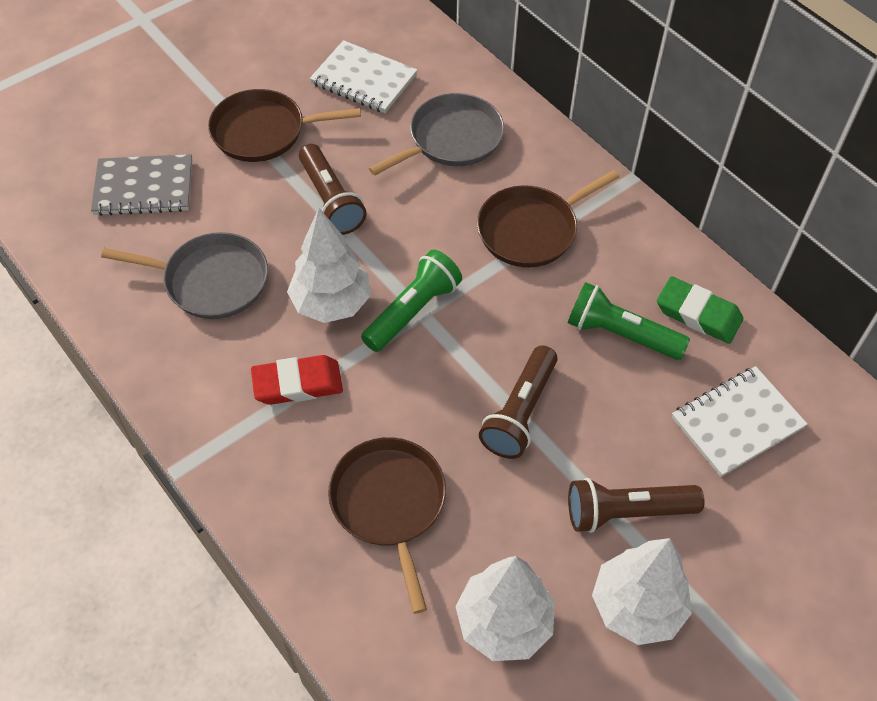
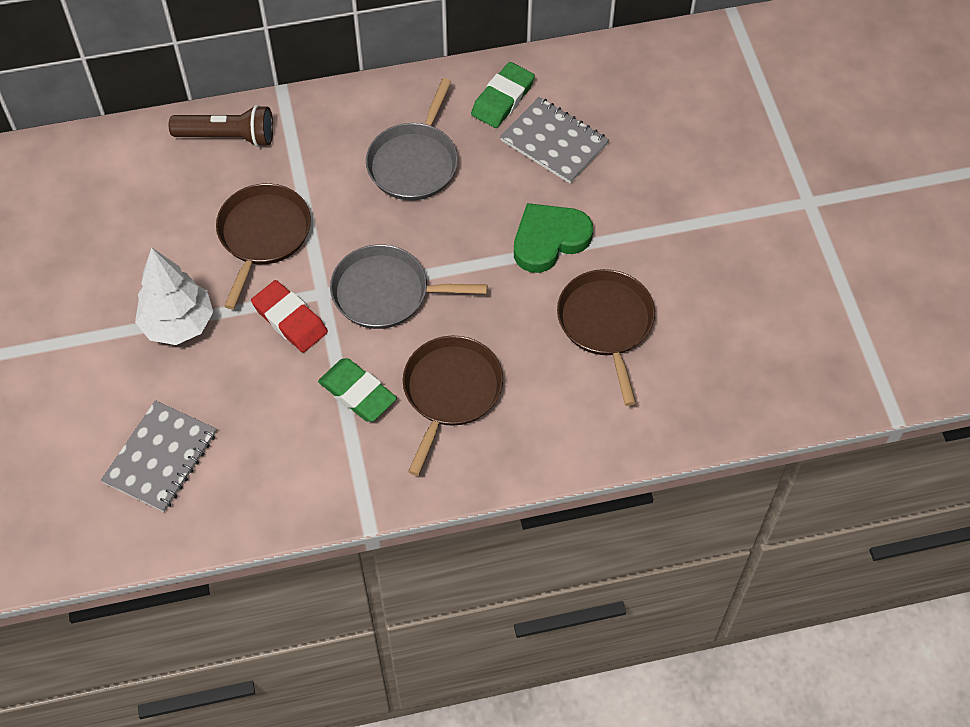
brown flashlight: [299,144,367,235] [479,346,557,459] [568,478,705,533] = 3 -> [169,105,273,147] = 1
green eraser: [657,276,743,344] = 1 -> [318,358,397,422] [471,62,535,128] = 2
green flashlight: [361,250,462,352] [568,282,690,360] = 2 -> none = 0
green heart: none = 0 -> [514,203,593,273] = 1
grey notebook: [91,154,192,216] = 1 -> [101,400,216,512] [500,97,609,184] = 2
white notebook: [310,40,417,113] [672,366,807,477] = 2 -> none = 0
white tree: [287,208,370,323] [456,556,555,661] [592,538,692,645] = 3 -> [135,247,213,345] = 1

